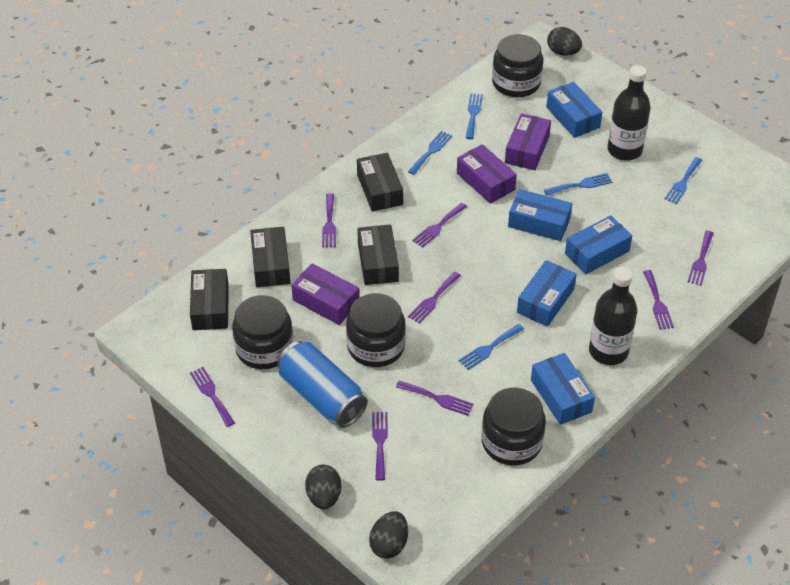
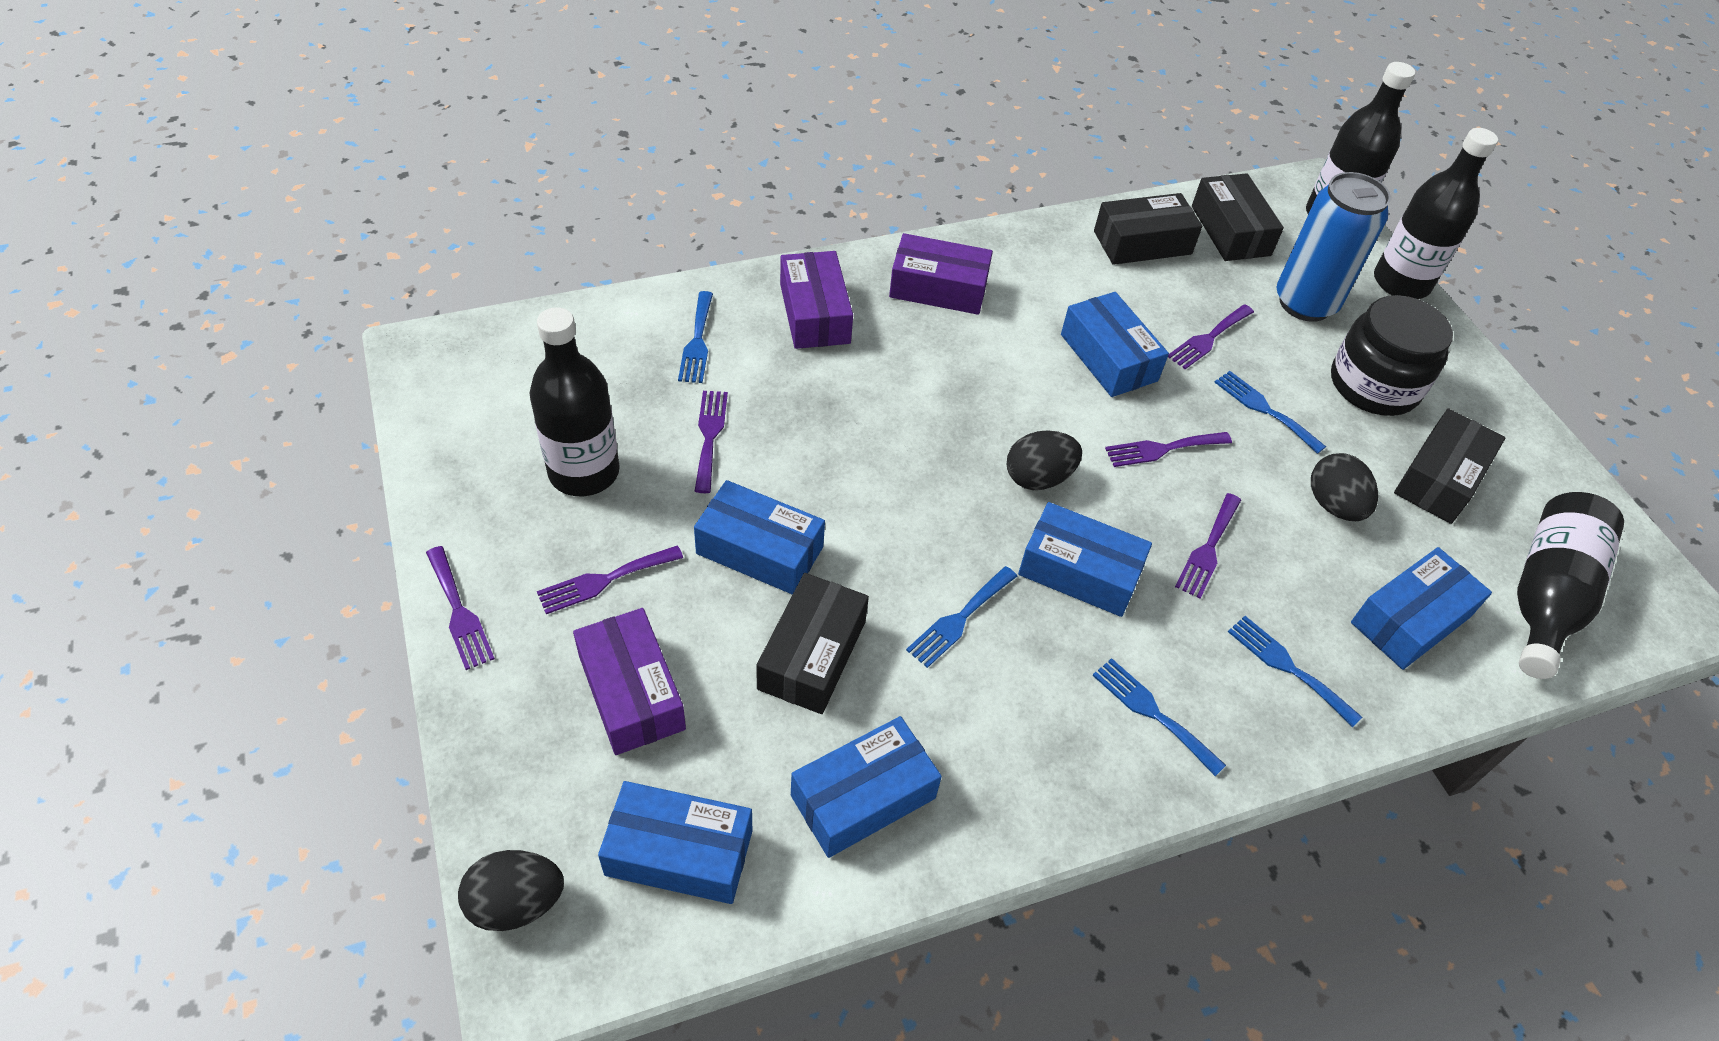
black bottle: [589,267,637,365] [607,65,651,161] = 2 -> [530,307,620,496] [1306,62,1415,214] [1374,128,1498,299] [1517,492,1624,679] = 4
black jar: [232,295,293,369] [346,293,406,367] [481,387,546,465] [492,34,543,97] = 4 -> [1331,295,1453,416] = 1
blue box: [508,189,572,241] [517,260,577,327] [531,353,595,425] [546,82,602,138] [565,215,632,274] = 5 -> [598,781,752,904] [694,480,825,595] [791,716,942,858] [1018,502,1152,617] [1061,292,1169,397] [1351,547,1492,670] = 6
purple fork: [190,367,235,427] [322,193,336,247] [372,412,388,481] [396,380,474,416] [408,272,461,324] [412,203,467,248] [643,270,674,330] [688,231,714,286] = 8 -> [426,546,495,670] [537,546,683,614] [695,391,728,493] [1105,432,1232,467] [1168,304,1254,369] [1175,493,1241,599] = 6

